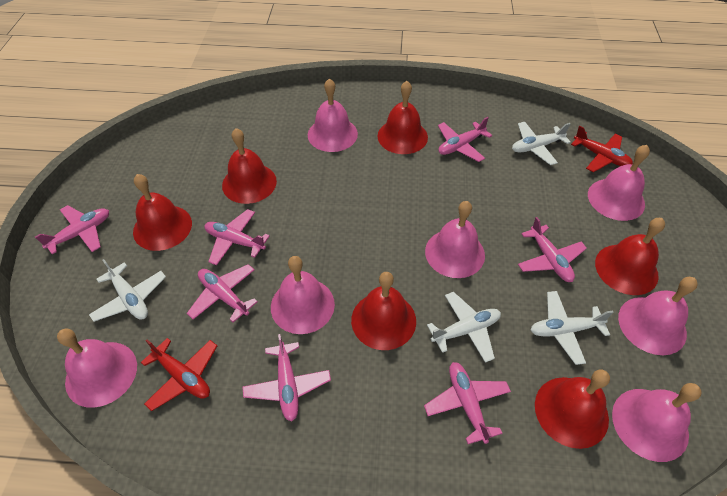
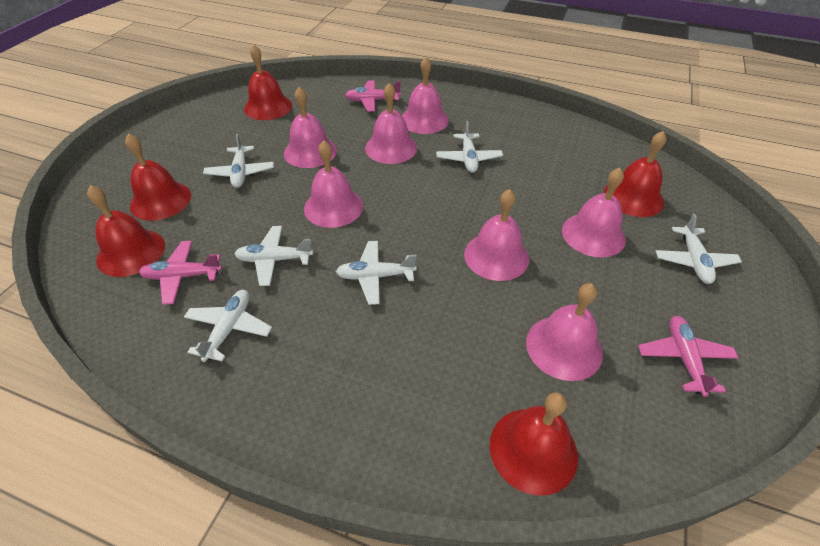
pink plane: [35,205,109,254] [187,264,258,322] [205,209,270,266] [243,334,331,421] [424,362,511,444] [438,117,492,162] [518,217,587,282] = 7 -> [139,241,222,305] [345,80,401,112] [638,316,738,397] = 3
red bell: [133,174,192,251] [222,128,277,204] [351,272,416,350] [377,81,428,154] [535,370,610,449] [595,218,665,295] = 6 -> [87,185,165,277] [125,134,191,221] [244,44,292,120] [490,392,578,496] [604,131,666,217] = 5
red plane: [141,338,217,411] [571,126,633,172] = 2 -> none = 0
white plane: [89,259,166,322] [427,292,501,363] [512,122,571,165] [531,291,614,365] = 4 -> [184,290,272,362] [203,134,274,188] [234,226,313,286] [336,241,417,305] [436,121,503,173] [656,214,742,284] = 6

